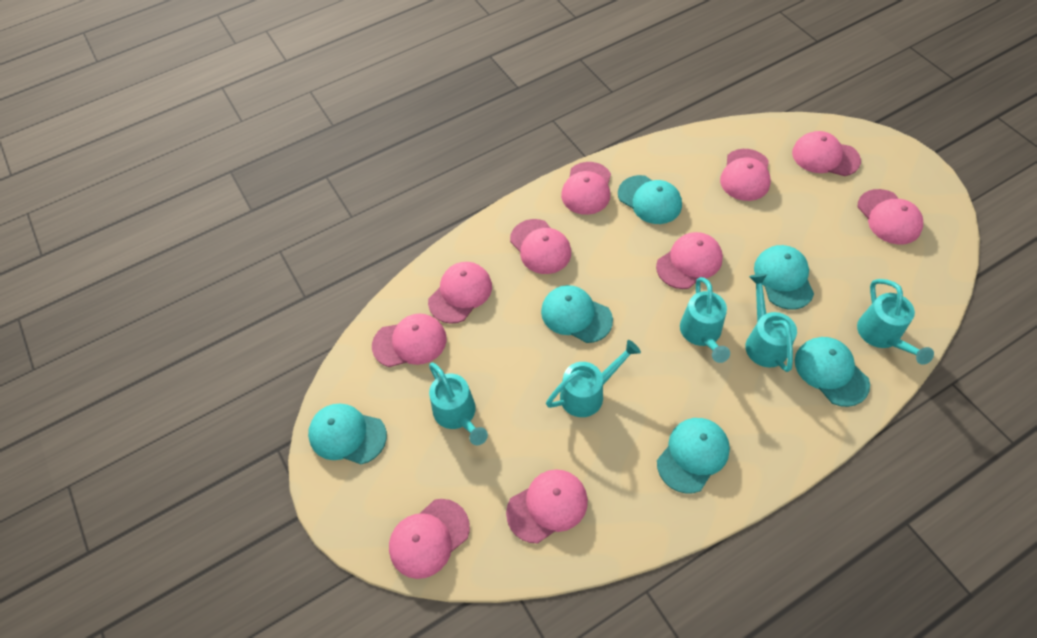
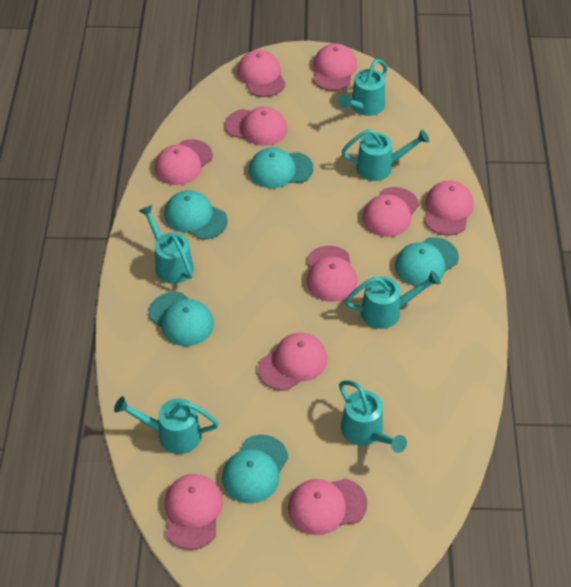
turquoise cap: [308,404,387,464] [541,285,613,343] [618,175,682,224] [657,418,730,493] [754,245,814,310] [795,337,870,407] = 6 -> [149,292,214,346] [165,190,228,240] [222,435,288,503] [249,148,313,188] [395,237,459,286] = 5
turquoise watering can: [429,362,488,445] [546,340,641,417] [680,277,730,363] [745,274,797,372] [857,279,934,365] = 5 -> [114,396,219,454] [139,205,194,284] [338,59,388,116] [339,380,407,453] [341,129,429,181] [345,270,441,329] = 6

